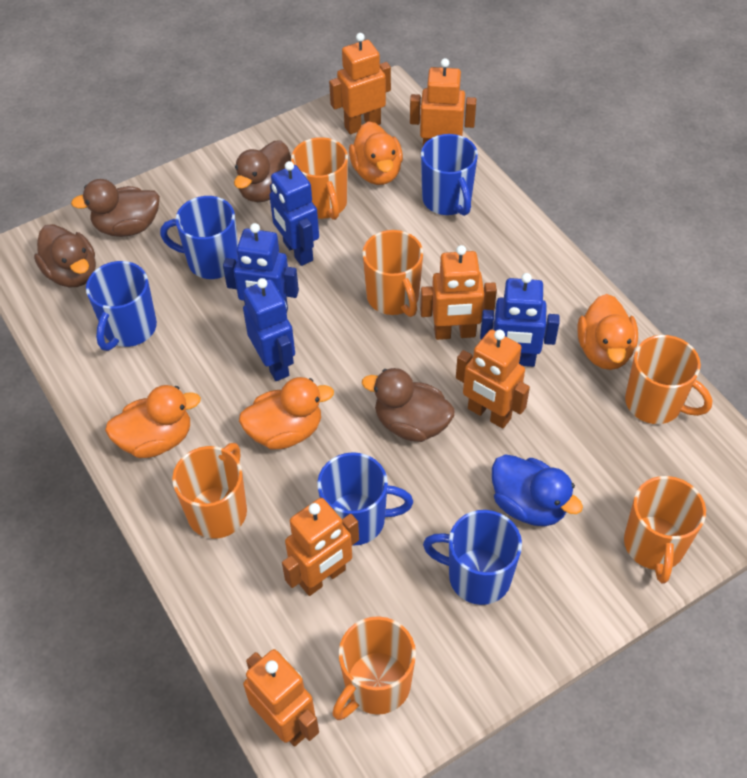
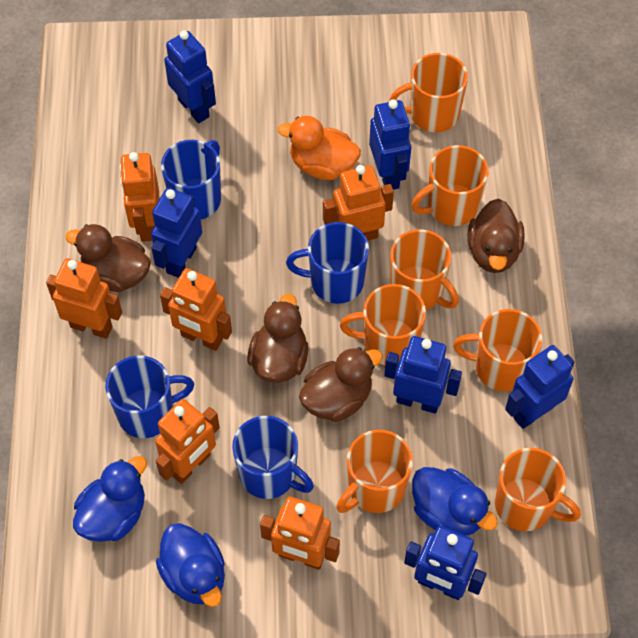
blue duck: [492,454,583,526] = 1 -> [73,456,147,542] [156,523,225,607] [412,467,498,536] = 3
blue mug: [86,261,157,351] [160,196,238,279] [317,452,413,546] [421,134,478,216] [423,510,522,605] = 5 -> [105,356,194,438] [161,140,221,219] [232,416,314,499] [286,222,369,304] = 4
blue robot: [223,223,299,312] [243,278,295,381] [269,161,319,266] [480,273,560,367] = 4 -> [151,187,202,278] [164,30,216,123] [369,99,411,190] [384,336,462,414] [404,526,486,600] [505,345,574,429] = 6
orange duck: [105,385,201,458] [239,377,334,449] [349,121,403,185] [578,294,638,370] = 4 -> [278,116,361,180] = 1
orange mug: [172,443,247,539] [291,137,348,220] [332,616,416,720] [362,230,423,317] [624,476,706,584] [625,335,712,424] = 6 -> [336,430,413,513] [340,284,426,365] [389,53,468,132] [390,229,459,310] [411,145,489,226] [453,309,542,391] [495,448,581,531] = 7

